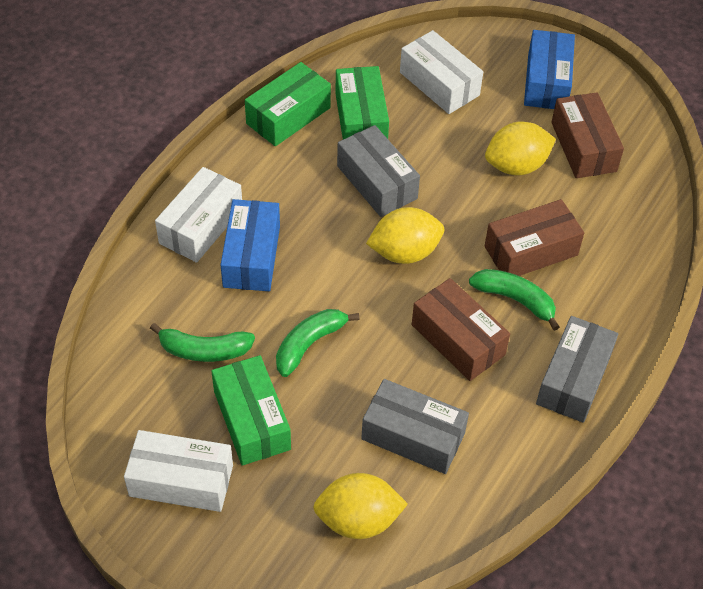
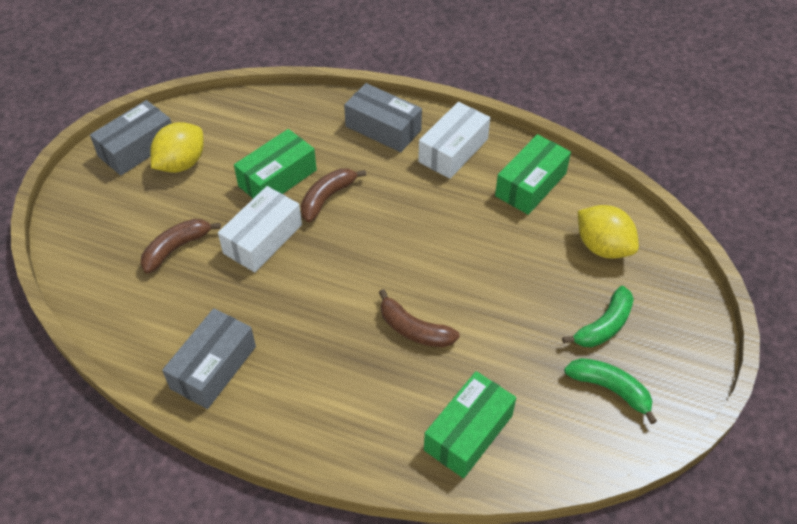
blue box: [220,199,280,291] [524,30,575,109] = 2 -> none = 0
brown banana: none = 0 -> [141,219,221,273] [301,168,366,222] [379,289,460,347] = 3
brown box: [412,278,510,381] [485,199,584,276] [551,92,624,178] = 3 -> none = 0
green banana: [150,323,255,362] [276,309,360,377] [469,269,559,331] = 3 -> [562,286,634,347] [564,358,657,424] = 2
white box: [124,430,233,512] [155,167,242,263] [400,30,483,114] = 3 -> [218,186,302,272] [418,102,490,179] = 2
yellow lemon: [313,473,408,539] [366,207,444,264] [485,122,556,175] = 3 -> [150,122,204,173] [578,205,639,259] = 2

